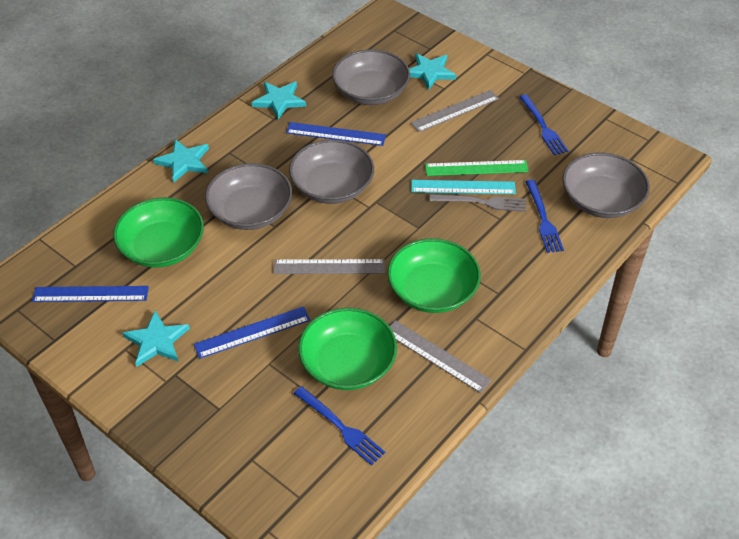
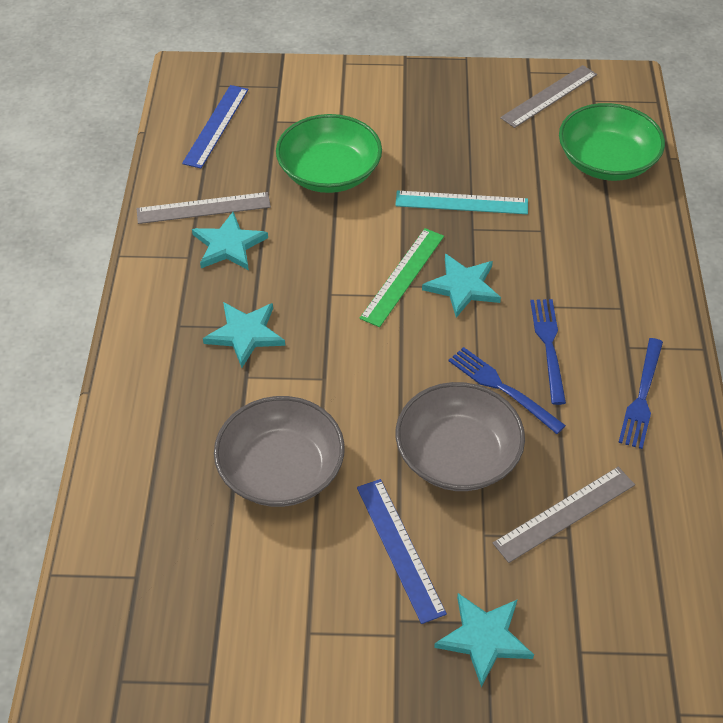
blue ruler: [32,286,149,302] [194,307,310,359] [286,122,386,146] = 3 -> [182,85,248,168] [357,479,447,624] = 2
green bowl: [113,197,204,268] [298,308,397,390] [387,238,481,313] = 3 -> [276,114,382,193] [559,103,665,181] = 2
grey bowl: [205,163,292,230] [289,139,374,204] [332,49,410,105] [562,153,650,218] = 4 -> [214,396,345,507] [396,382,525,491] = 2
grey fork: [430,194,526,212] = 1 -> none = 0

